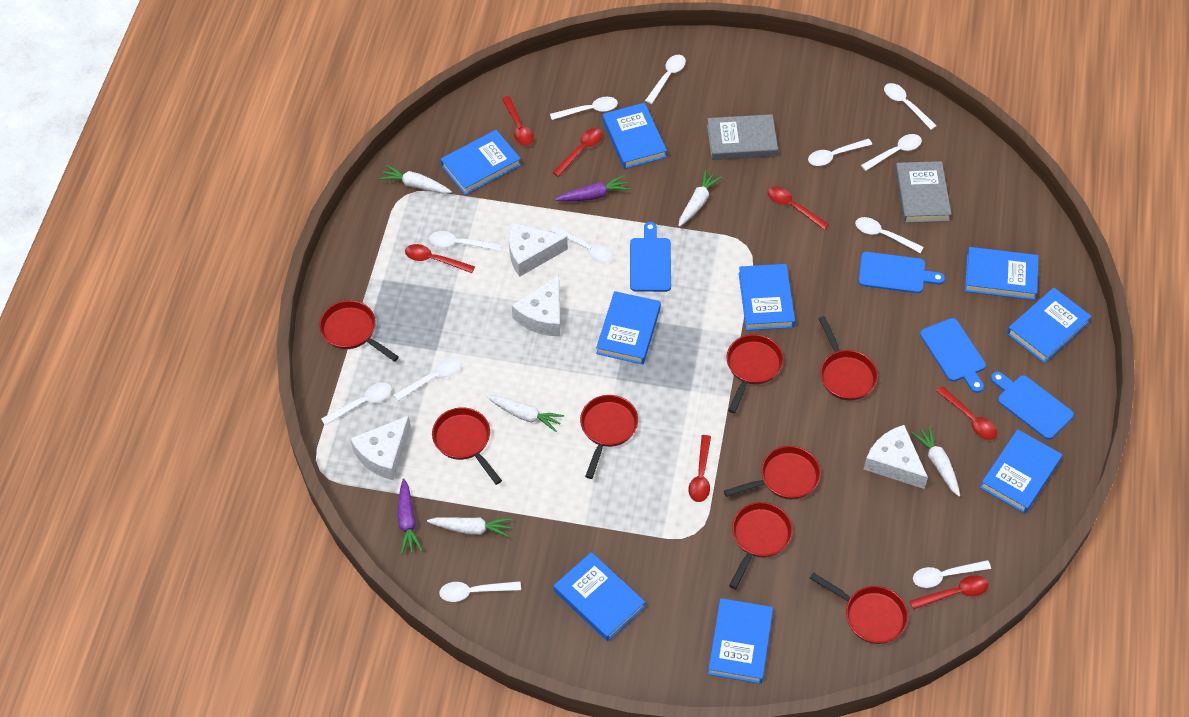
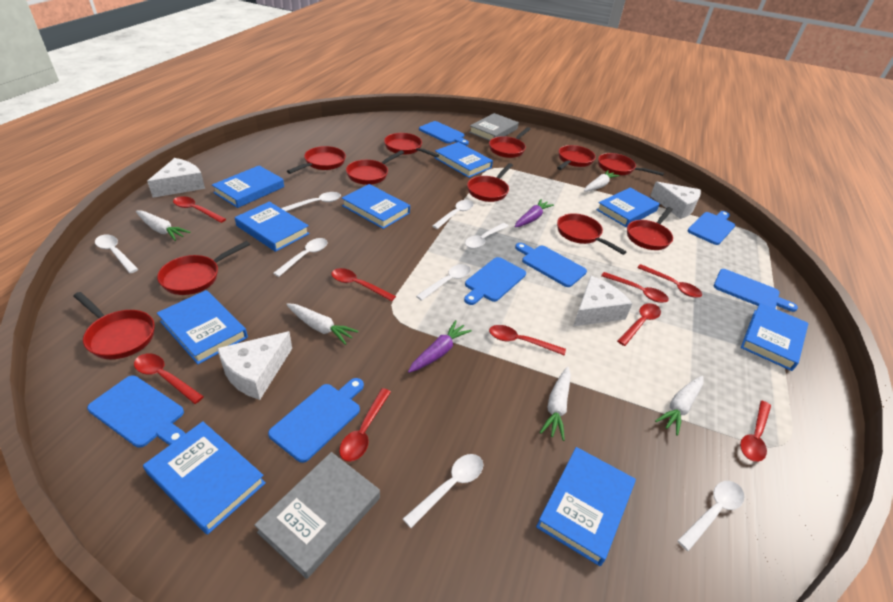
blue cutting board: [630,222,671,292] [859,252,945,293] [920,318,986,393] [991,372,1074,440] = 4 -> [87,375,185,448] [268,378,364,463] [419,121,469,146] [464,257,526,305] [515,243,587,287] [687,211,735,245] [714,269,798,312] = 7
red pan: [319,300,399,362] [432,407,502,485] [580,395,638,479] [724,446,821,499] [726,334,784,413] [729,502,793,589] [809,573,908,644] [818,316,878,401] = 8 -> [73,292,155,359] [157,241,250,295] [287,146,346,174] [346,150,404,185] [384,133,439,158] [467,163,513,202] [489,127,530,158] [557,145,596,170] [557,213,626,255] [598,153,664,176] [627,207,673,250] = 11
red spoon: [405,244,475,273] [502,96,534,146] [552,128,603,177] [689,435,711,502] [768,186,829,230] [910,575,988,610] [936,386,997,440] = 7 -> [134,353,204,404] [173,196,226,223] [331,268,396,301] [339,388,391,462] [489,325,566,356] [601,272,669,303] [617,303,661,346] [637,264,702,298] [740,401,771,462] = 9
white spoon: [321,382,392,426] [394,357,462,401] [429,231,501,251] [439,581,521,602] [550,97,618,120] [550,225,613,262] [645,55,686,104] [808,139,872,166] [855,217,924,253] [861,134,922,171] [884,83,937,130] [913,560,991,588] = 12 -> [95,234,138,273] [273,238,327,277] [281,192,341,211] [403,454,484,528] [416,264,471,301] [432,200,474,229] [465,223,508,249] [677,481,744,551] = 8

